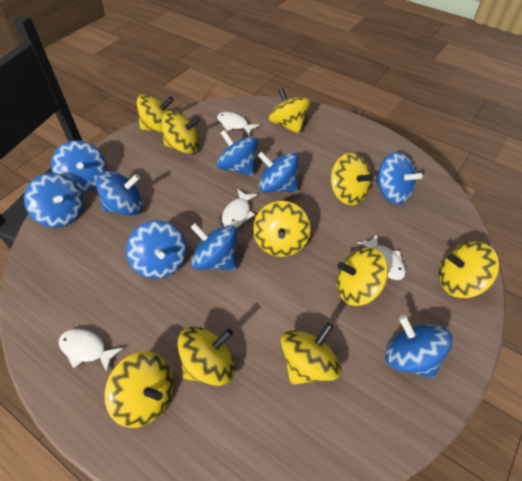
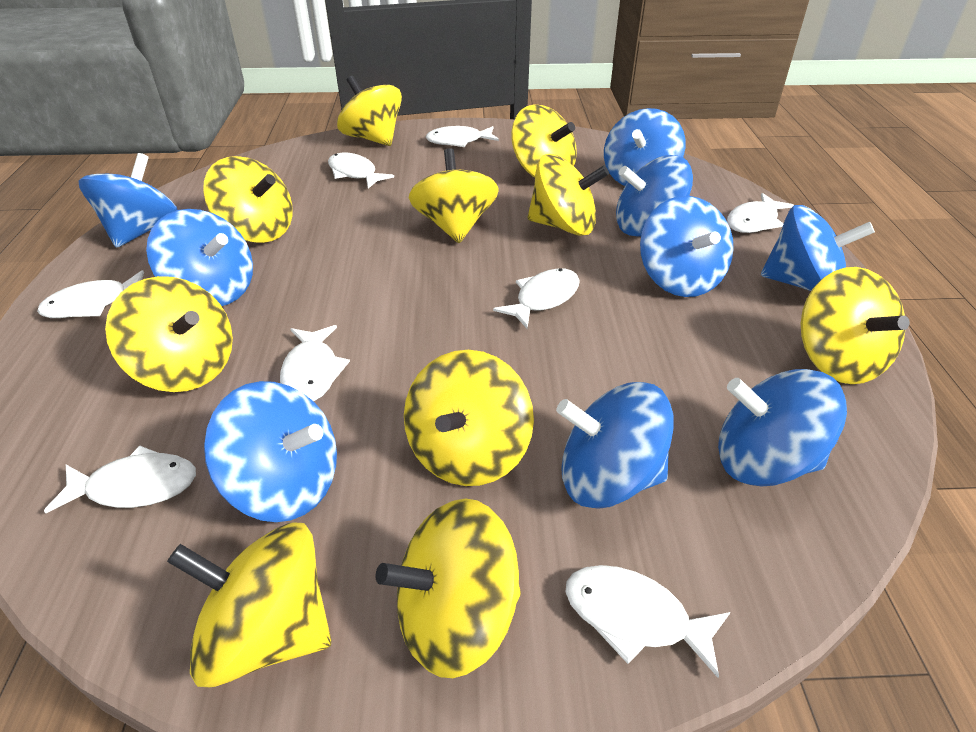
white fish: [59,329,123,373] [217,112,260,135] [222,189,257,228] [358,234,406,280] = 4 -> [37,270,144,318] [44,446,196,513] [280,325,350,401] [328,152,394,188] [426,126,499,147] [493,268,580,328] [566,565,730,678] [727,193,794,233] = 8

